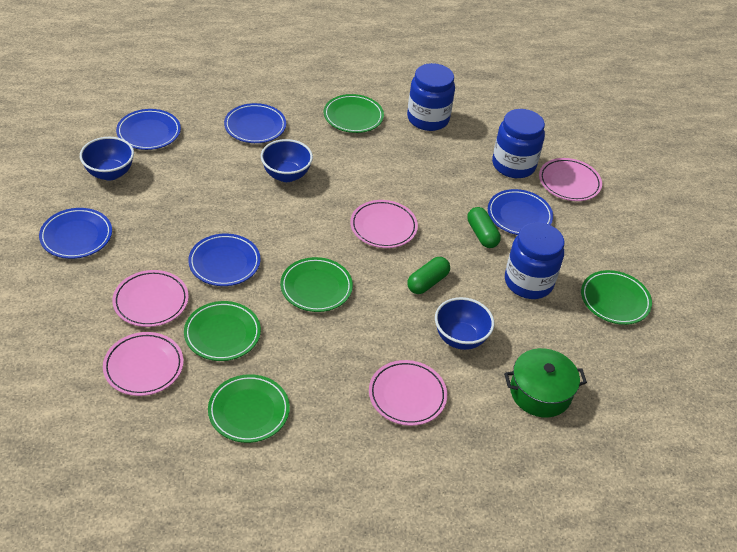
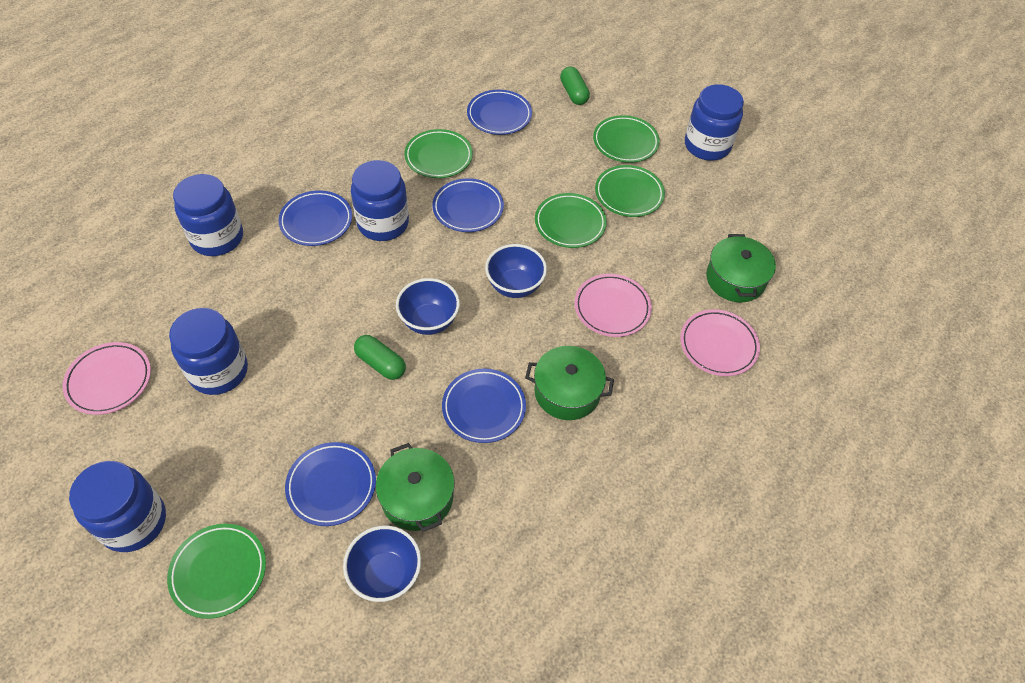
blue jar: [407,63,455,131] [492,109,545,178] [505,223,565,299] = 3 -> [69,461,166,552] [169,308,248,395] [173,174,243,256] [351,160,409,241] [685,84,744,161] = 5
green pot: [504,348,587,418] = 1 -> [376,443,455,532] [525,346,614,420] [706,234,776,302] = 3
pink plate: [103,332,184,396] [112,270,189,327] [350,200,418,248] [369,360,447,426] [539,158,602,201] = 5 -> [63,342,151,415] [574,274,652,337] [680,309,760,376] = 3

